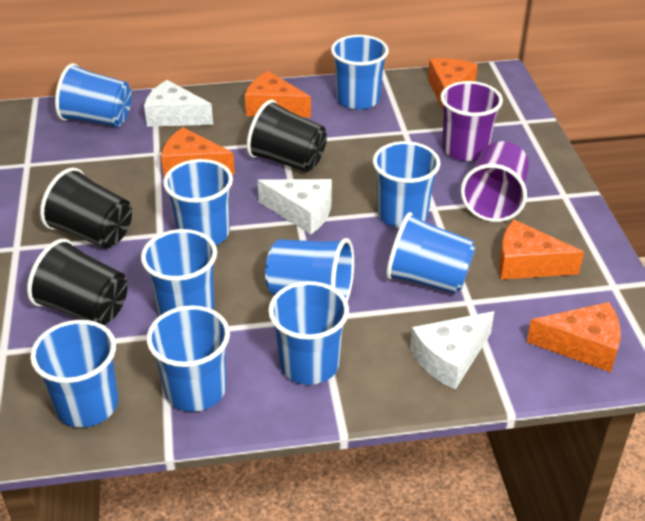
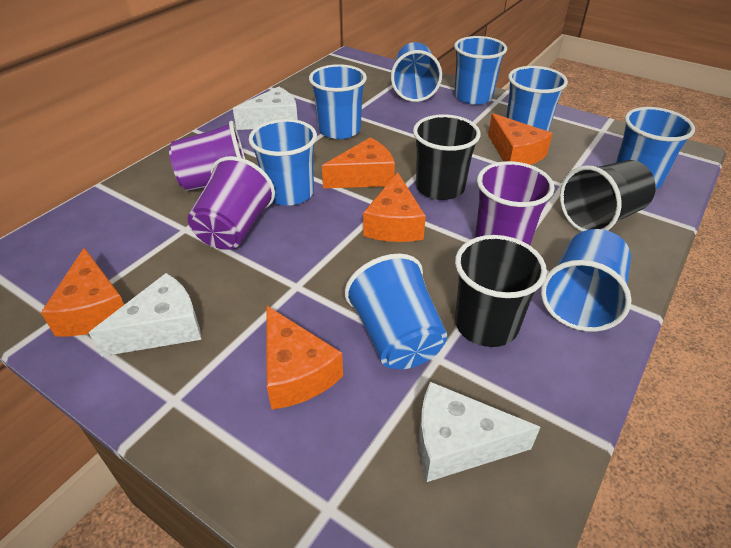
blue cup: [30,320,118,428] [55,63,132,127] [141,229,217,316] [147,305,230,412] [163,159,233,245] [265,238,354,302] [268,281,349,385] [331,35,389,110] [373,141,440,228] [386,212,476,294] = 10 -> [249,119,317,206] [309,64,367,139] [345,253,447,369] [391,42,442,102] [454,36,507,105] [506,66,568,131] [541,229,631,332] [615,107,695,189] = 8
purple cup: [440,81,503,161] [461,141,529,222] = 2 -> [169,121,245,191] [187,156,275,250] [475,161,555,245] = 3

